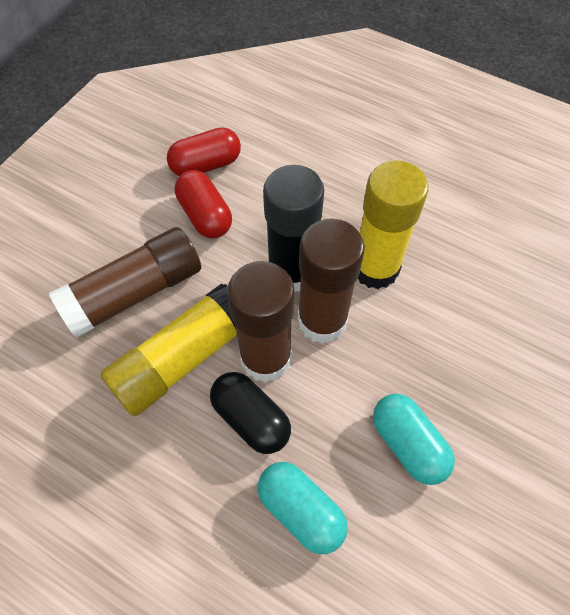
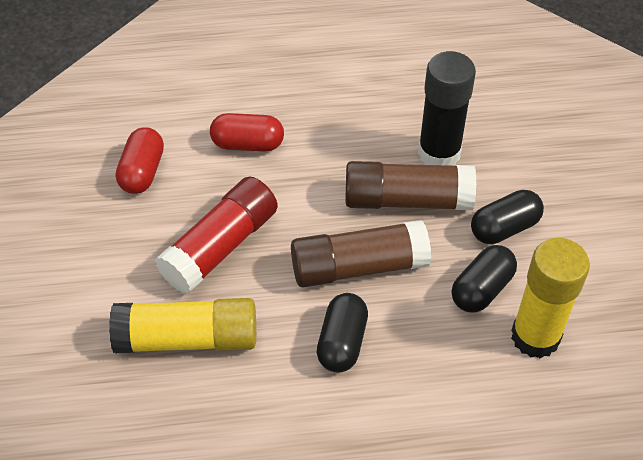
black capsule: [210,372,291,454] = 1 -> [317,293,368,373] [452,245,517,313] [471,190,544,244] = 3
brown glue stick: [49,227,201,338] [227,261,295,383] [297,219,365,344] = 3 -> [291,220,431,288] [345,161,476,210] = 2
red glue stick: none = 0 -> [155,176,278,294] = 1
turquoise capsule: [258,462,348,554] [373,394,455,485] = 2 -> none = 0

